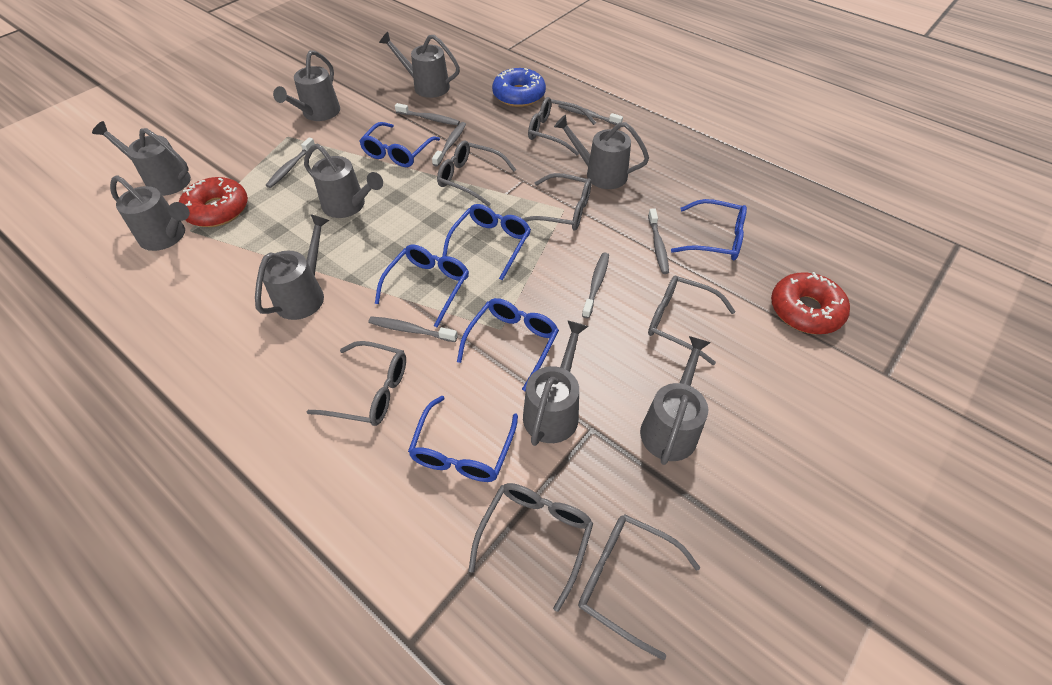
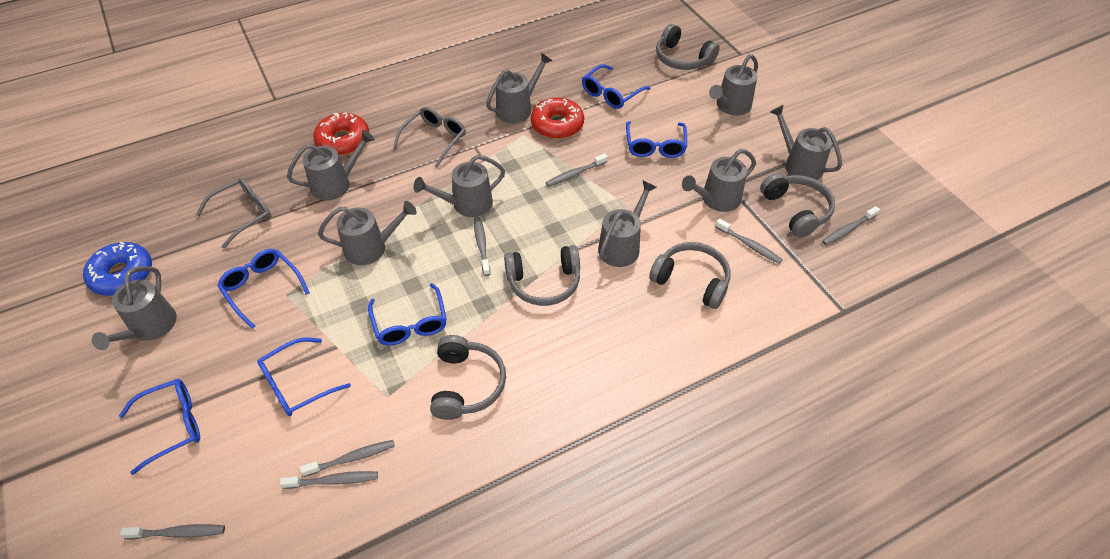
grey glasses: [307,341,406,426] [437,141,516,207] [468,483,593,612] [522,173,592,230] [528,97,596,155] [578,515,701,660] [648,276,736,365] = 7 -> [196,178,271,249] [393,107,466,168] = 2
grey headphones: none = 0 -> [430,335,506,420] [504,245,580,306] [649,242,730,309] [656,24,720,70] [760,173,835,238] = 5

